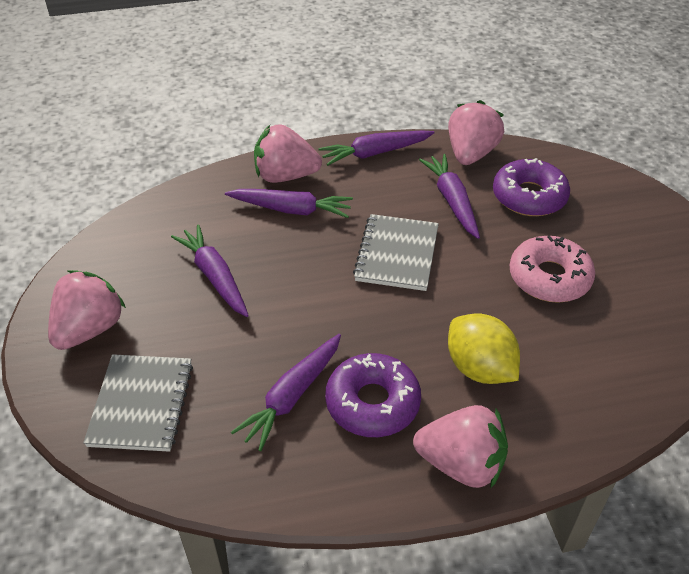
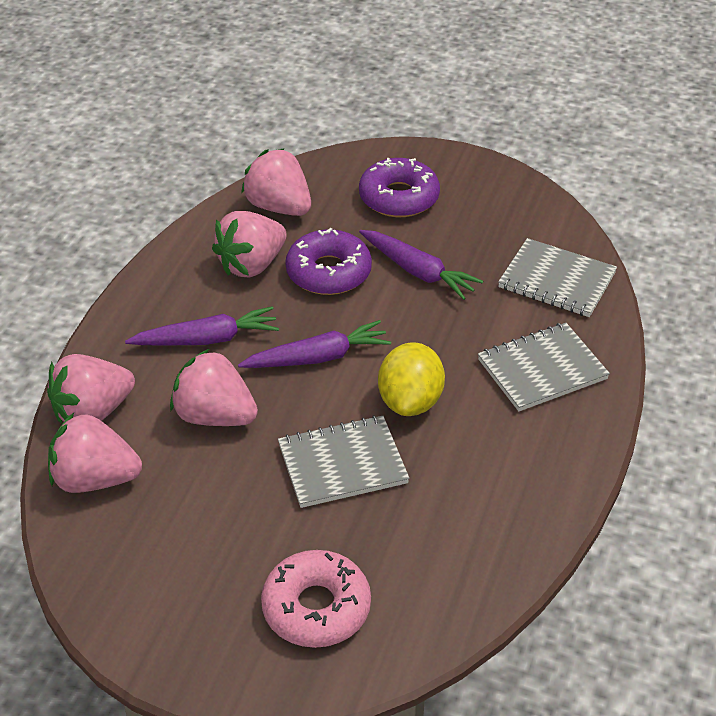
grey notebook: [83,354,193,452] [353,214,439,291] = 2 -> [278,415,410,508] [478,323,610,411] [498,238,617,317] = 3
pink strawberry: [48,270,126,350] [254,124,322,183] [413,405,508,489] [448,100,504,165] = 4 -> [47,354,135,423] [48,413,142,493] [170,349,258,426] [212,211,287,278] [241,148,311,216] = 5
purple carrot: [171,224,249,317] [225,189,353,218] [231,334,341,451] [318,131,434,166] [419,154,480,239] = 5 -> [125,306,279,345] [238,320,391,368] [359,230,483,300] = 3

